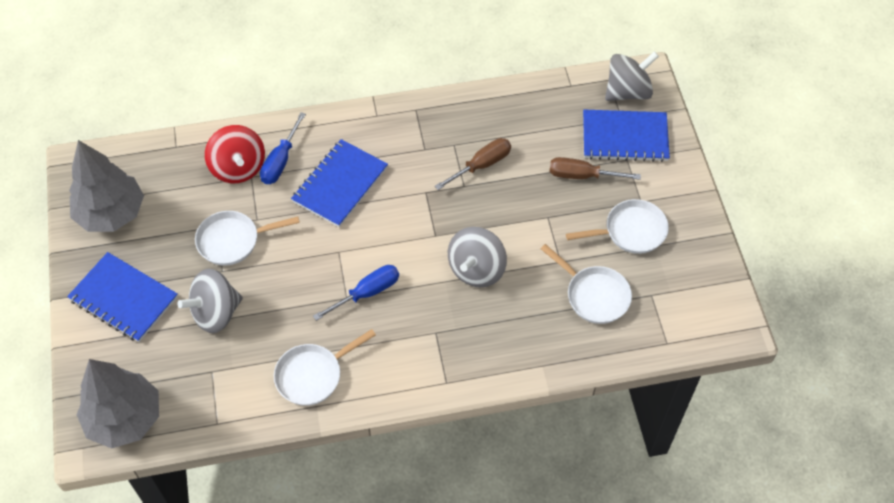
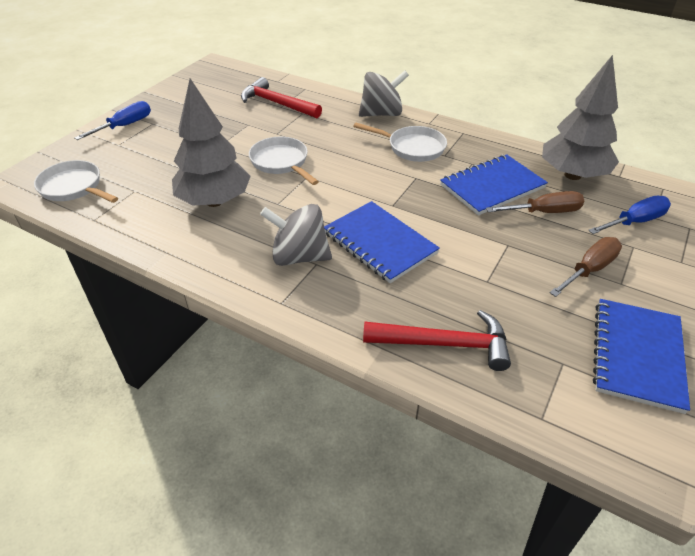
grey spinning top: [177,269,243,333] [448,227,507,287] [605,51,659,101] = 3 -> [260,204,332,266] [359,70,409,117] = 2
red hammer: none = 0 -> [241,77,322,118] [363,310,511,371] = 2
red spinning top: [205,125,265,183] = 1 -> none = 0
white pan: [195,211,300,266] [274,329,376,406] [541,244,632,324] [566,199,669,254] = 4 -> [34,160,118,203] [249,137,319,185] [353,123,447,162] = 3

